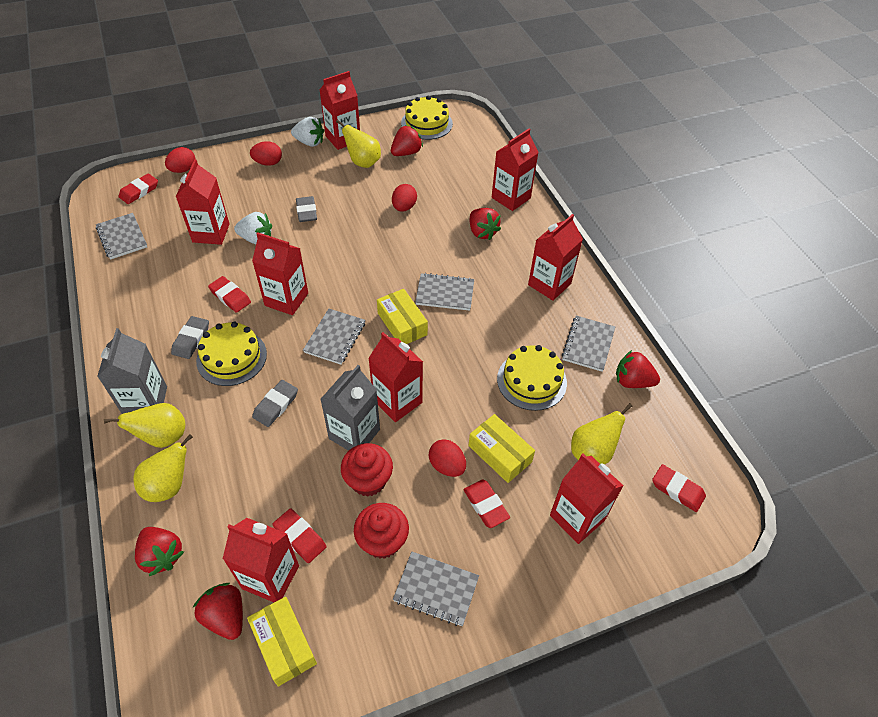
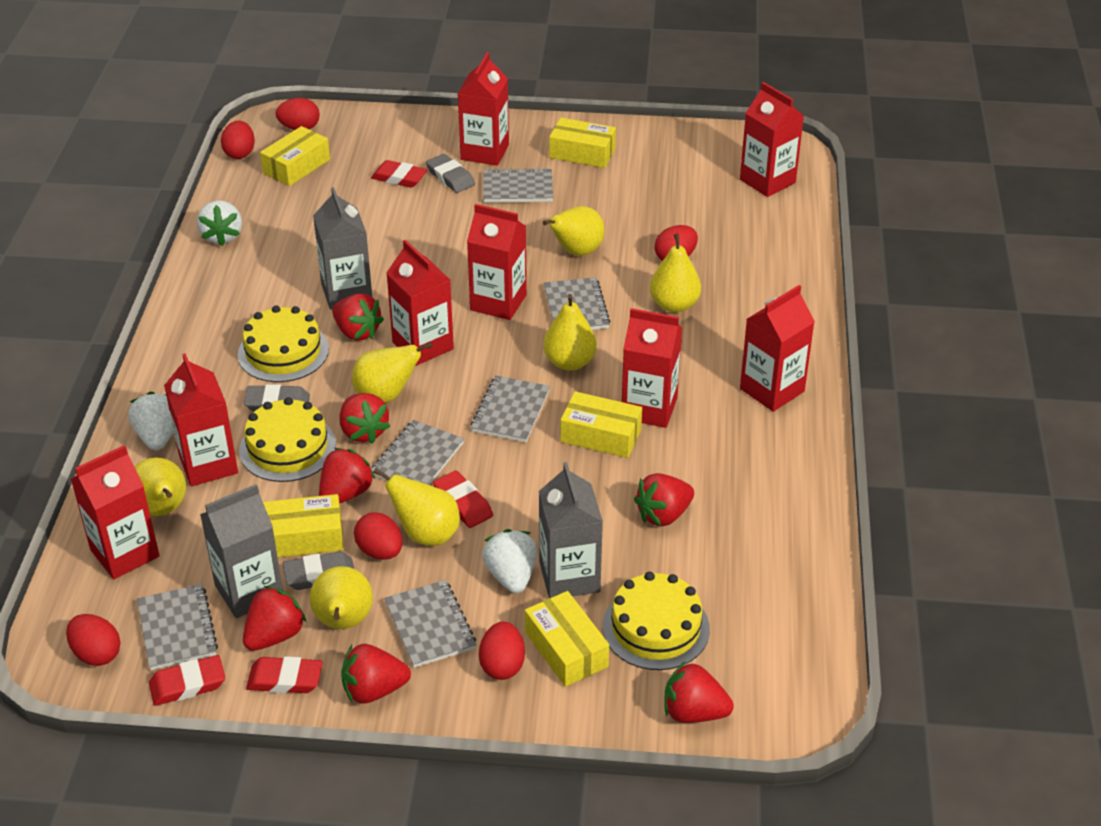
grey carton: [97,328,167,414] [320,365,380,451] = 2 -> [200,484,283,618] [313,187,372,310] [539,462,603,598] = 3
grey notebook: [96,213,147,260] [303,309,365,365] [393,552,479,626] [415,273,474,311] [562,316,615,372] = 5 -> [137,584,218,670] [371,420,464,485] [384,580,476,668] [471,375,550,442] [483,168,553,203] [544,277,611,330] = 6
red cupcake: [341,443,393,497] [354,503,409,559] = 2 -> none = 0
red egg: [165,147,196,173] [250,141,282,166] [392,184,417,212] [429,439,466,477] = 4 -> [66,614,121,666] [221,121,255,159] [275,98,320,130] [354,512,403,560] [479,622,525,680] [655,225,698,261] = 6
red eraser: [118,173,158,204] [208,276,251,313] [273,508,327,563] [463,480,510,528] [652,464,706,512] = 5 -> [149,655,225,706] [246,656,323,693] [371,160,427,188] [433,470,493,528] = 4
red strawberry: [135,527,184,576] [193,583,243,640] [391,126,423,156] [470,208,501,240] [616,350,660,388] = 5 -> [243,586,307,651] [319,448,375,504] [332,294,384,341] [339,393,390,444] [341,644,411,704] [634,473,694,527] [664,661,734,723] = 7
white strawberry: [234,212,272,244] [291,117,324,147] = 2 -> [128,392,174,450] [197,200,242,246] [482,529,537,594] = 3
yellow box: [247,597,317,687] [377,289,428,344] [468,414,535,483] = 3 -> [260,126,330,186] [263,494,344,557] [525,591,609,687] [549,118,616,168] [560,391,642,458] = 5
yellow pear: [104,403,185,448] [133,434,193,502] [336,120,381,168] [571,403,632,465] = 4 -> [135,457,186,516] [310,566,373,629] [352,342,433,403] [373,468,460,546] [543,206,604,256] [543,294,597,371] [650,233,701,313] = 7

